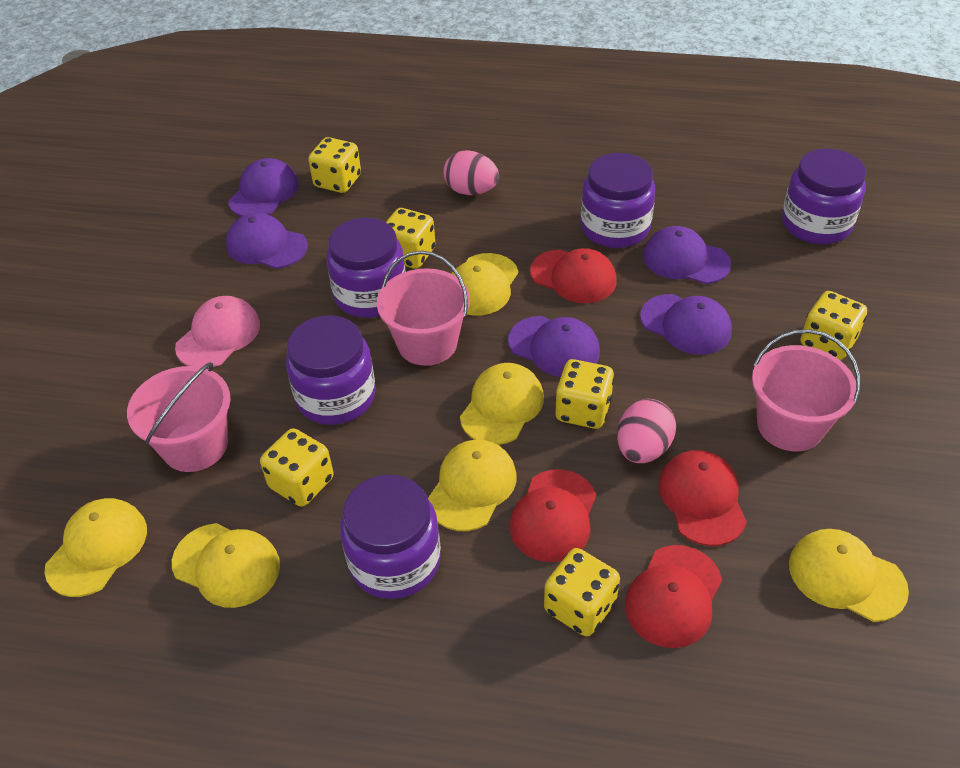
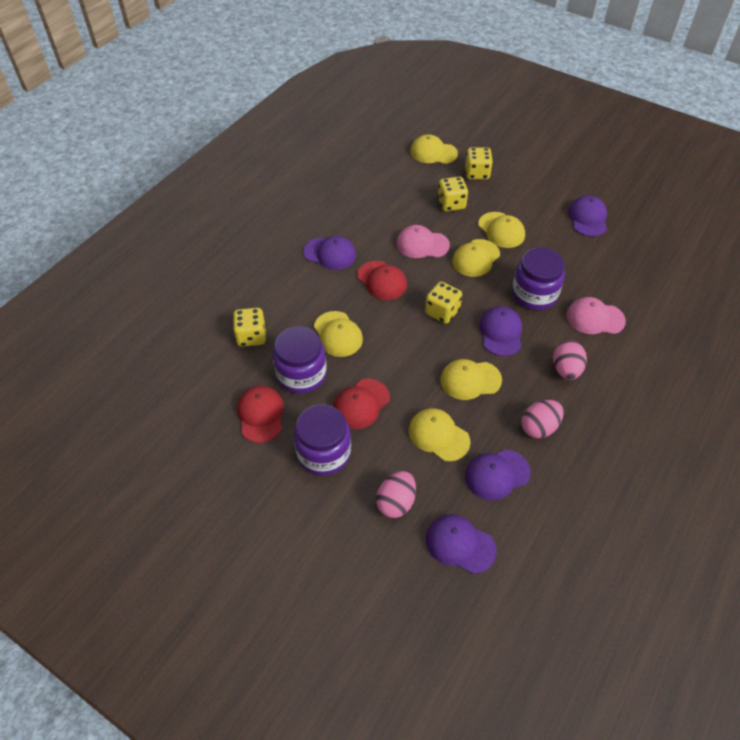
pink bucket: [127,362,230,472] [377,251,470,366] [752,329,860,451] = 3 -> none = 0
pink cap: [175,296,260,368] = 1 -> [396,225,450,258] [566,297,626,334] = 2
pink egg: [443,150,499,195] [617,399,676,463] = 2 -> [376,471,416,518] [521,400,564,438] [553,341,587,380] = 3
purple jar: [286,315,376,425] [326,218,406,318] [340,475,441,599] [581,153,655,248] [782,148,866,244] = 5 -> [273,326,327,394] [294,404,351,476] [512,248,565,310] = 3
red cap: [509,469,596,562] [530,248,617,303] [625,545,722,648] [658,450,747,546] = 4 -> [237,386,284,443] [333,379,390,429] [357,261,407,300] = 3
yellow dice: [260,428,334,507] [308,137,361,193] [386,208,435,269] [544,548,620,636] [555,359,614,429] [801,291,867,360] = 6 -> [233,308,266,347] [425,281,462,324] [438,177,468,211] [465,147,493,180] = 4

